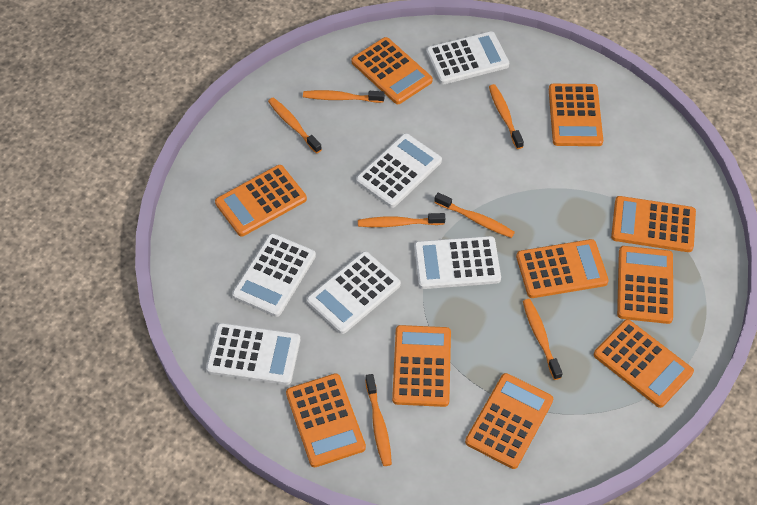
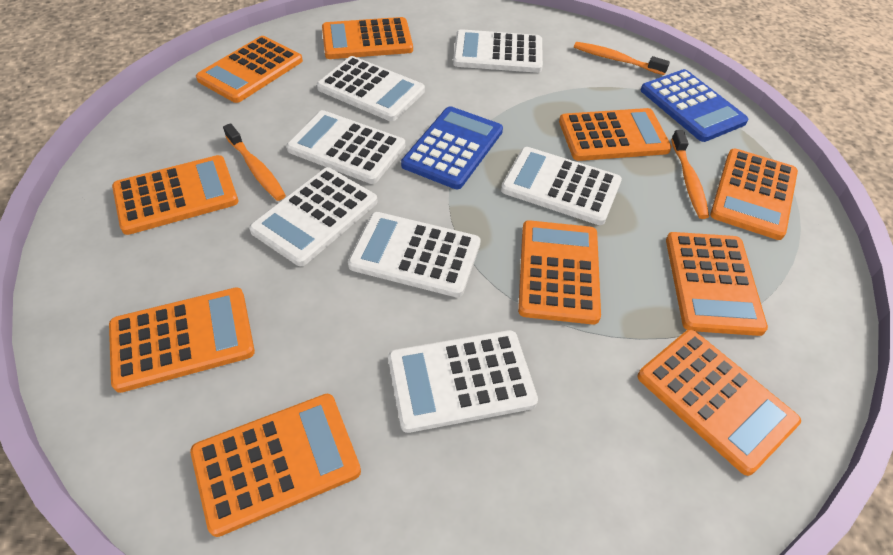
blue calculator: none = 0 -> [401,106,503,189] [641,69,748,142] = 2
orange toothbrush: [268,97,322,154] [303,90,385,103] [358,213,445,227] [365,374,392,466] [434,192,515,238] [489,84,524,149] [523,299,563,380] = 7 -> [223,123,286,201] [574,42,670,75] [671,130,709,219] = 3
white calculator: [206,323,300,385] [232,234,316,317] [307,251,401,334] [356,133,442,208] [414,236,501,289] [426,31,509,84] = 6 -> [249,167,378,266] [286,110,405,184] [317,56,425,121] [348,212,481,297] [388,330,538,433] [453,29,543,73] [501,147,622,225] = 7

